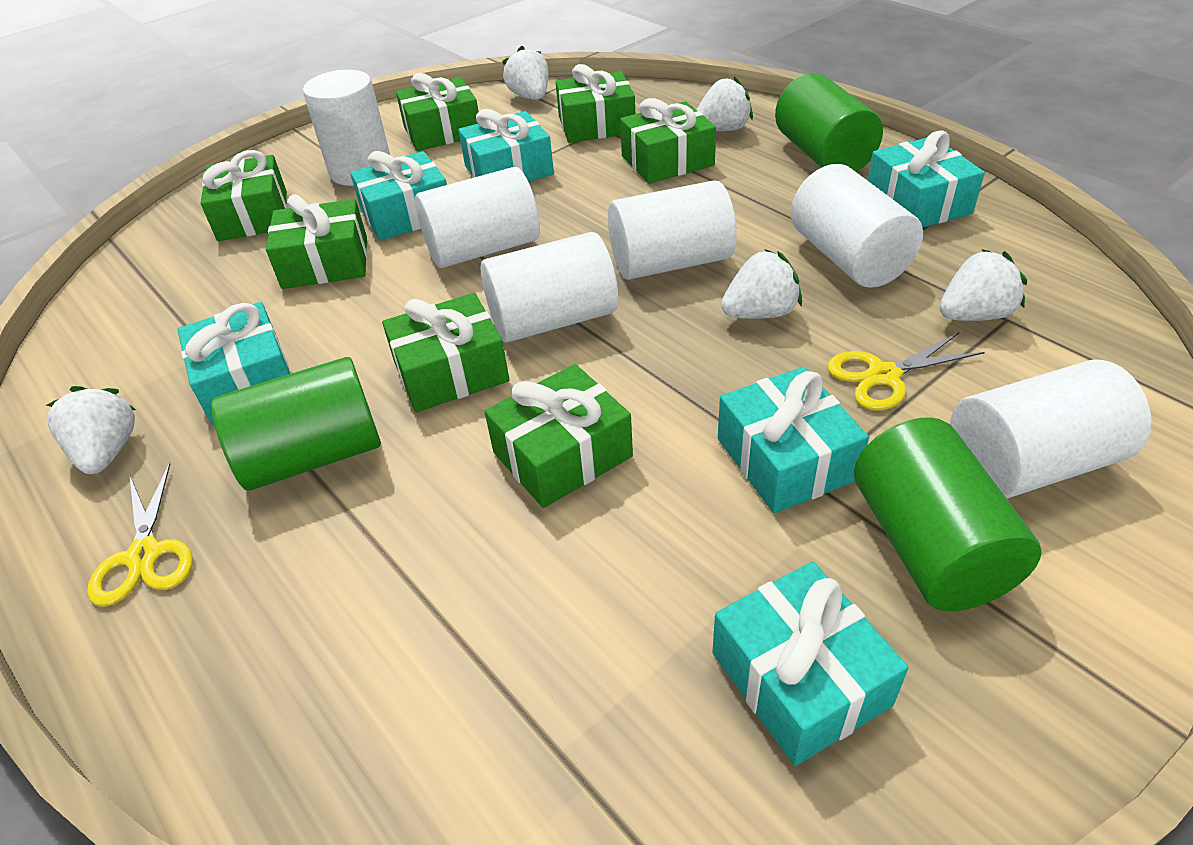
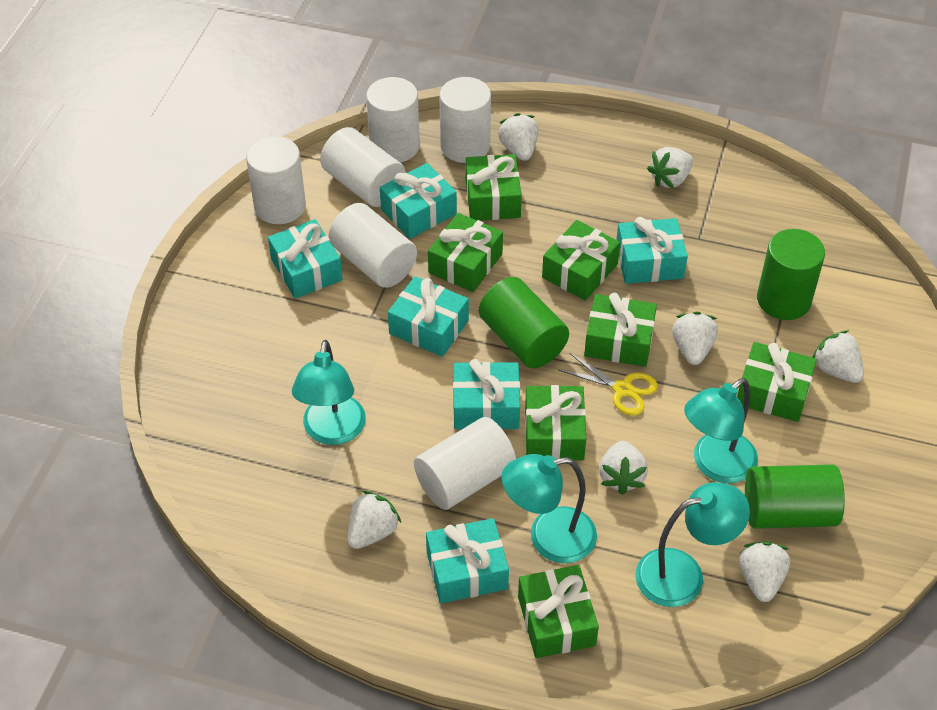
turquoise lamp: none = 0 -> [292,340,366,445] [502,454,597,563] [635,482,750,607] [684,378,758,483] = 4
white strawberry: [46,386,136,474] [502,45,549,100] [697,76,753,131] [721,249,802,319] [939,249,1027,321] = 5 -> [347,491,401,549] [498,113,538,161] [599,441,648,495] [647,147,693,189] [672,312,718,365] [739,542,790,602] [812,330,864,383] = 7
yellow scissors: [87,463,193,607] [827,333,985,411] = 2 -> [559,353,658,416] = 1

